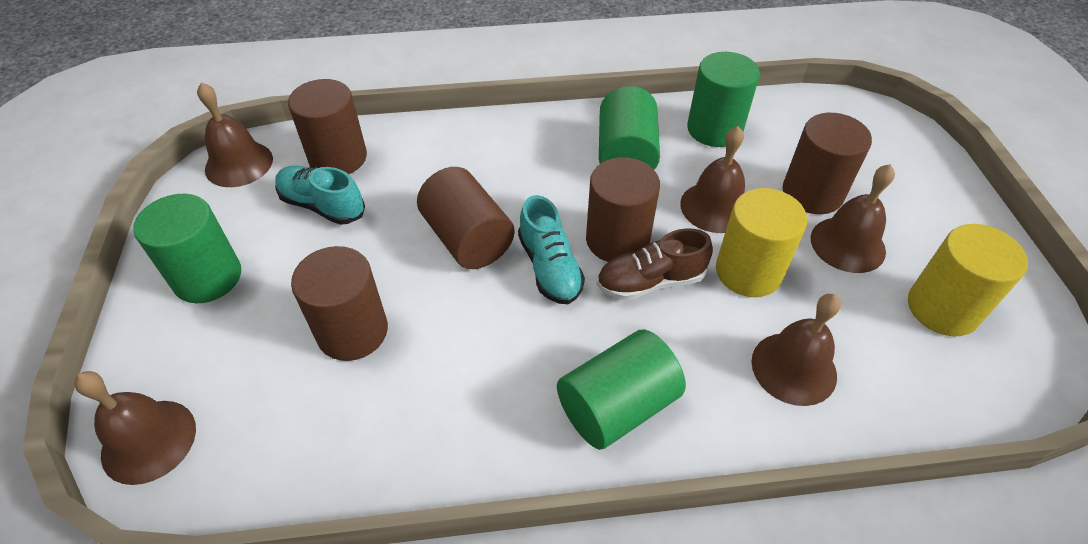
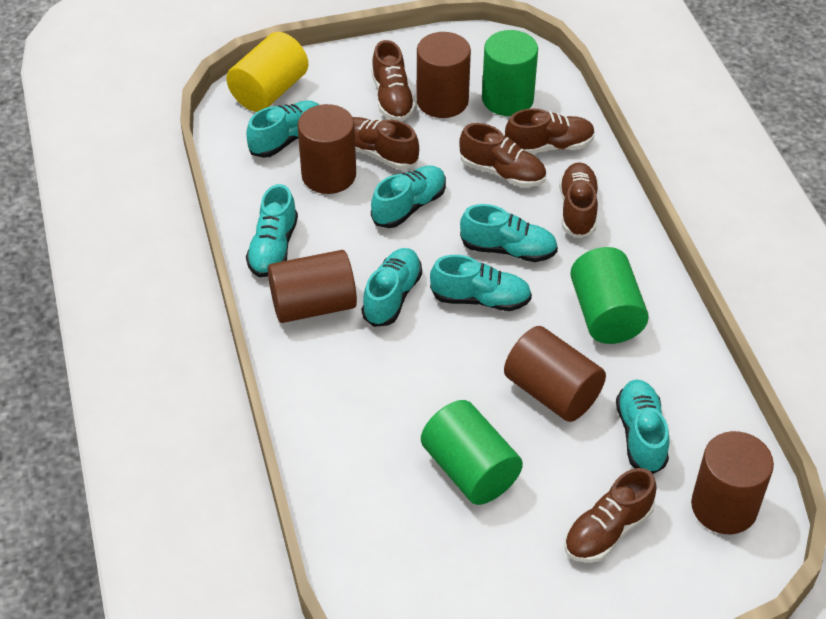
brown bell: [74,371,196,485] [197,82,273,187] [680,126,745,233] [752,294,841,406] [811,164,895,273] = 5 -> none = 0
brown shoe: [597,228,713,300] = 1 -> [353,117,419,170] [371,40,416,121] [459,123,546,187] [505,108,595,154] [559,162,598,238] [564,468,657,563] = 6
green cylinder: [133,194,241,303] [557,330,686,450] [599,86,660,170] [687,52,760,147] = 4 -> [421,400,523,505] [482,30,538,116] [570,247,649,344] = 3
turquoise shoe: [275,166,365,225] [518,195,585,304] = 2 -> [246,100,319,158] [246,184,298,277] [362,248,422,327] [371,166,446,228] [430,255,532,311] [460,204,558,262] [616,379,670,474] = 7
yellow cylinder: [716,188,807,297] [908,224,1028,336] = 2 -> [226,32,308,112] = 1

